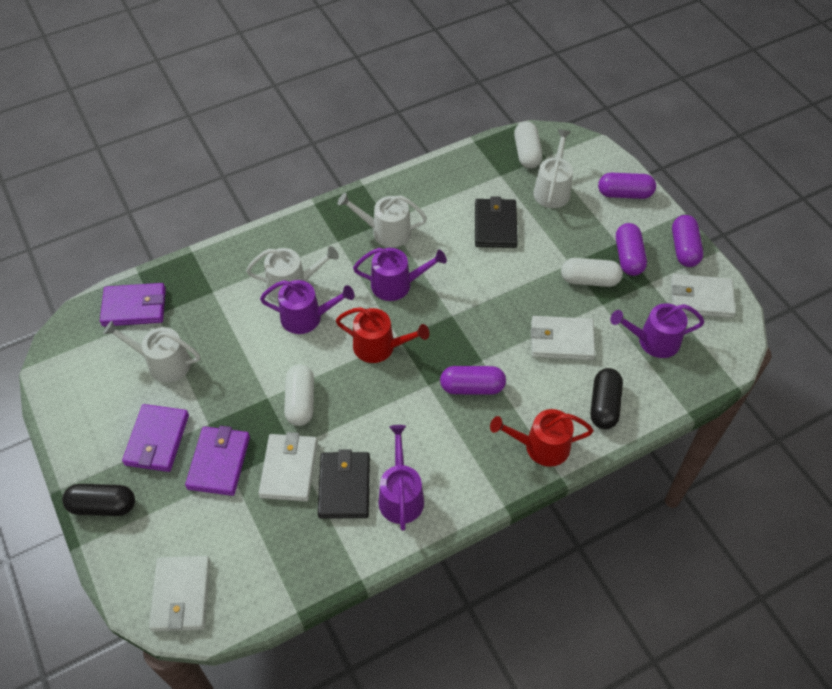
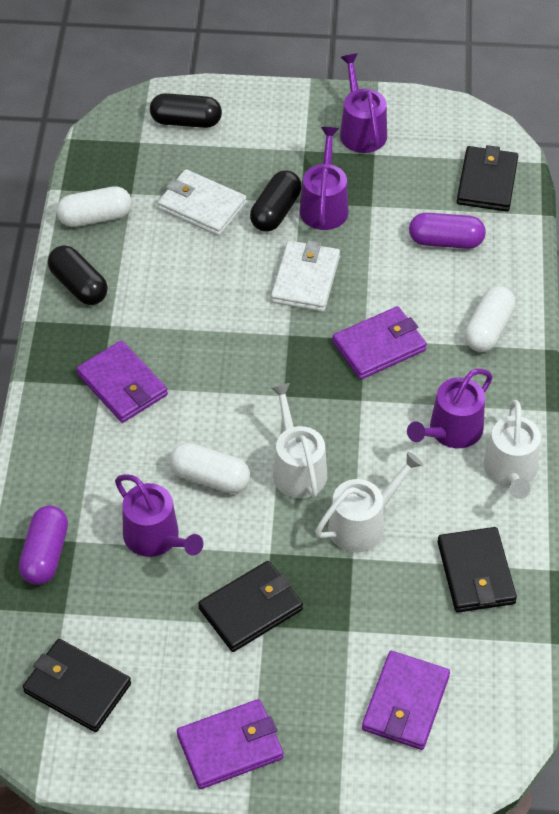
black capsule: [62,484,135,516] [591,368,623,429] = 2 -> [48,245,108,305] [150,93,222,128] [250,170,301,232] = 3
black wallet: [318,449,370,519] [475,196,518,248] = 2 -> [23,639,131,732] [198,561,303,652] [438,527,517,613] [457,145,518,212] = 4
purple capsule: [440,366,506,395] [598,173,656,199] [616,223,647,276] [672,215,703,267] = 4 -> [19,505,68,585] [409,213,486,249] = 2
purple wallet: [100,283,166,326] [122,404,189,472] [185,426,250,496] = 3 -> [76,340,168,423] [177,699,284,789] [332,306,427,379] [362,651,450,750] = 4
red watering can: [336,307,429,363] [490,409,593,467] = 2 -> none = 0
white wallet: [149,556,210,632] [259,432,317,502] [531,316,595,360] [671,274,736,318] = 4 -> [158,169,246,236] [271,240,340,312] = 2
white watering can: [103,321,200,383] [246,246,339,300] [337,192,427,248] [533,129,573,208] = 4 -> [270,383,327,498] [315,451,423,552] [484,400,541,499] = 3

